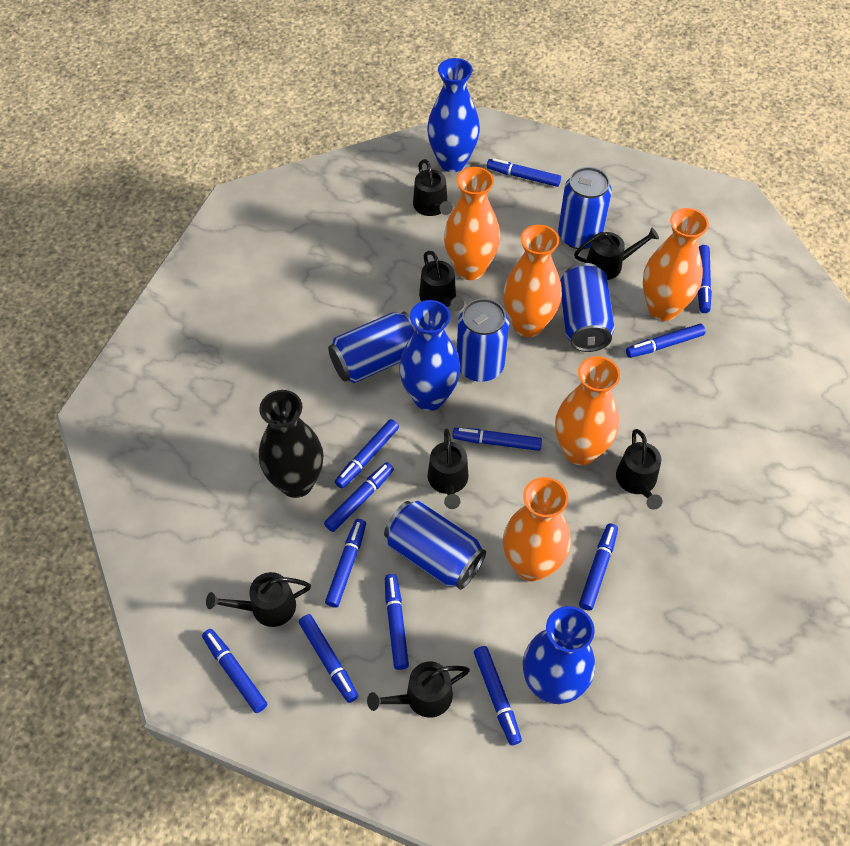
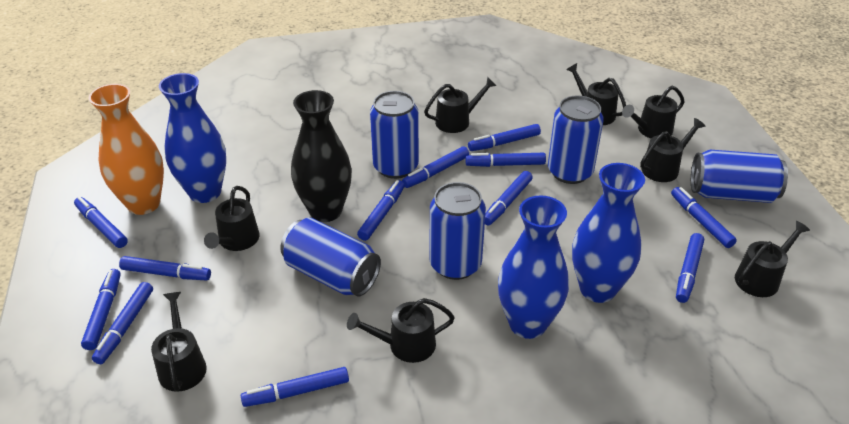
black watering can: [206,572,311,627] [367,661,470,718] [413,159,453,216] [419,251,464,311] [428,429,468,509] [574,227,659,280] [616,429,663,510] = 7 -> [151,292,207,392] [204,186,260,251] [347,298,455,363] [424,77,496,133] [566,63,626,125] [622,86,685,138] [640,118,705,182] [735,221,810,297] = 8
orange vase: [444,167,500,280] [503,225,562,337] [503,477,570,582] [555,356,620,465] [643,208,709,321] = 5 -> [89,84,164,215] = 1

